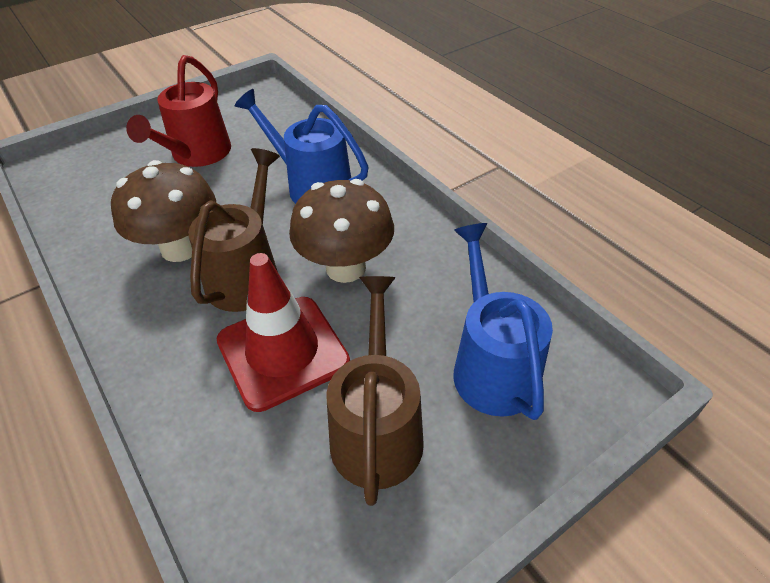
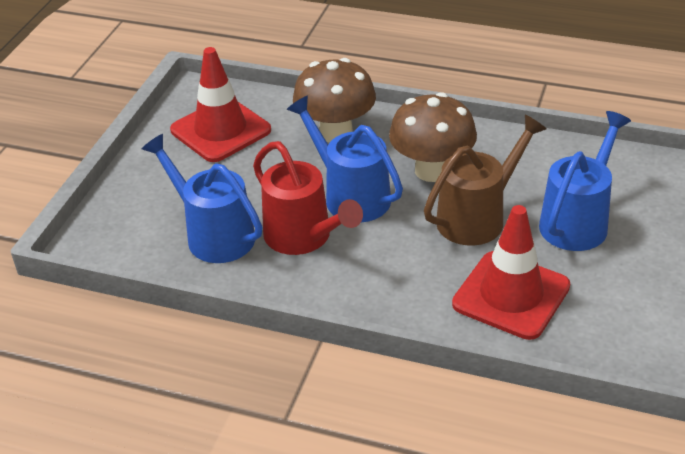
blue watering can: [235,89,369,204] [453,223,553,420] = 2 -> [142,134,262,263] [287,95,403,223] [539,111,631,251] = 3
brown watering can: [188,148,280,312] [327,276,424,506] = 2 -> [424,115,546,246] = 1
red traffic cone: [216,253,350,412] = 1 -> [170,47,271,162] [452,205,570,340] = 2

